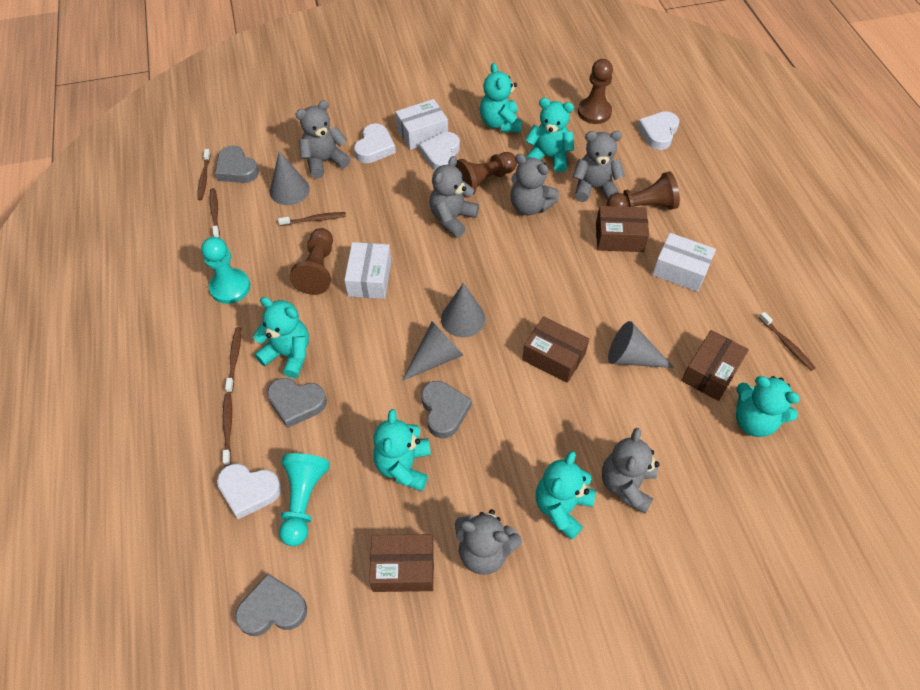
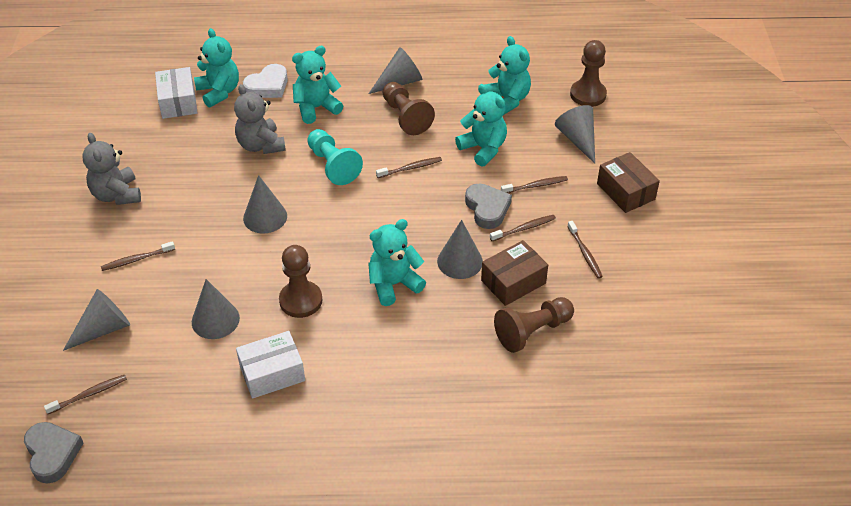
brown box: [369,534,434,592] [522,316,589,383] [596,206,649,252] [681,330,749,401] = 4 -> [481,240,548,306] [597,152,660,213] = 2
grey cone: [270,151,310,205] [402,322,463,381] [441,283,485,337] [608,321,674,368] = 4 -> [63,289,130,351] [192,279,240,339] [243,175,287,233] [369,47,422,94] [437,220,483,279] [555,105,595,164] = 6
grey heart: [215,145,259,183] [235,574,307,636] [267,378,327,428] [421,381,472,438] = 4 -> [24,422,84,484] [465,184,512,229] = 2
grey teddy bear: [295,100,350,179] [429,156,479,238] [455,509,522,575] [511,154,559,215] [573,131,625,202] [602,428,659,514] = 6 -> [82,133,141,205] [234,84,286,154] = 2
turquoise pawn: [201,237,250,304] [279,453,330,546] = 2 -> [307,129,363,185] = 1
turquoise teddy bear: [253,297,309,378] [373,409,431,491] [480,63,522,133] [525,98,574,173] [536,451,596,540] [736,376,800,437] = 6 -> [194,28,239,107] [292,46,343,124] [368,219,426,306] [455,84,507,167] [484,36,531,115] = 5
white box: [344,242,391,299] [395,99,448,150] [652,233,716,292] = 3 -> [155,67,198,119] [236,331,305,399] = 2
white heart: [217,464,281,519] [354,123,396,163] [419,132,460,171] [637,111,679,150] = 4 -> [243,64,288,98] = 1

